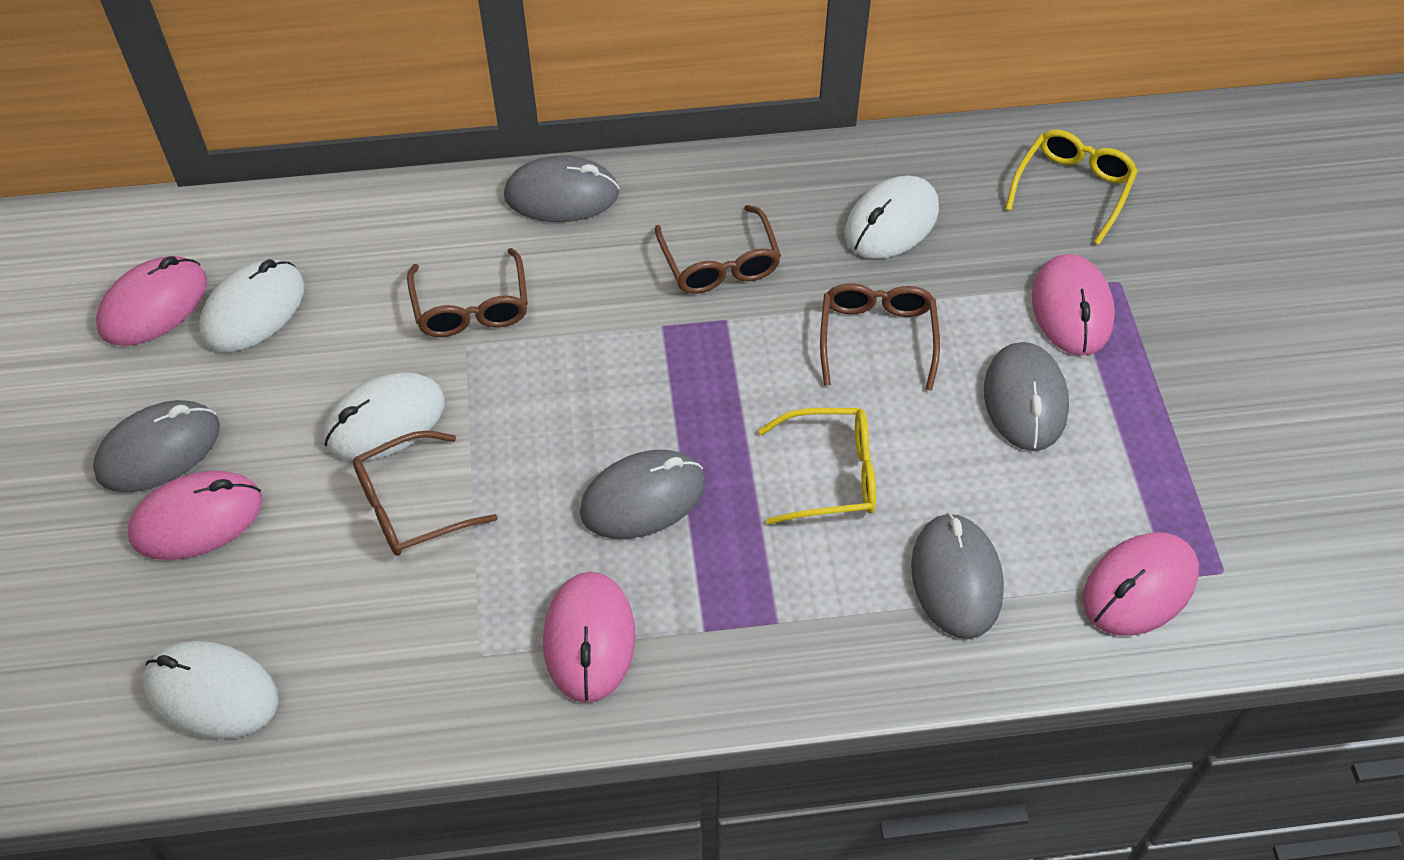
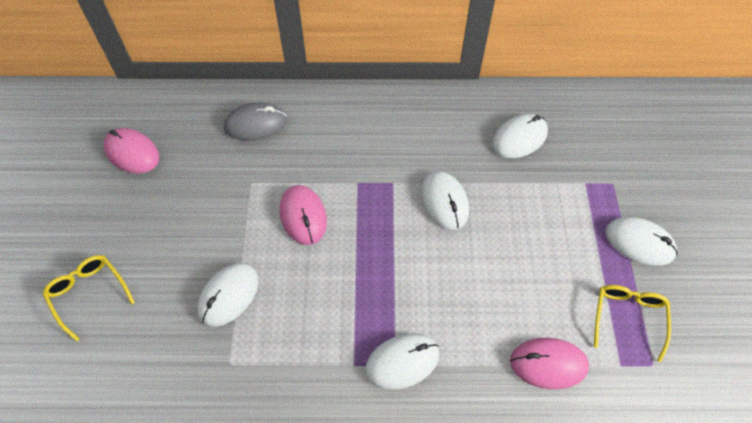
brown glasses: [353,431,498,556] [407,248,528,337] [655,205,781,294] [820,283,940,391] = 4 -> none = 0
grey mouse: [93,400,220,492] [504,155,620,222] [580,450,705,539] [911,512,1004,639] [984,342,1069,451] = 5 -> [224,102,287,141] = 1
pink mouse: [96,256,207,346] [128,471,262,560] [543,572,636,703] [1032,254,1115,355] [1083,532,1199,636] = 5 -> [104,128,160,173] [280,185,327,245] [510,338,589,389] = 3
white mouse: [143,641,278,739] [199,259,304,352] [324,372,445,460] [845,175,939,259] = 4 -> [197,263,259,327] [365,333,440,390] [421,171,469,230] [492,114,548,158] [606,217,678,266] = 5

